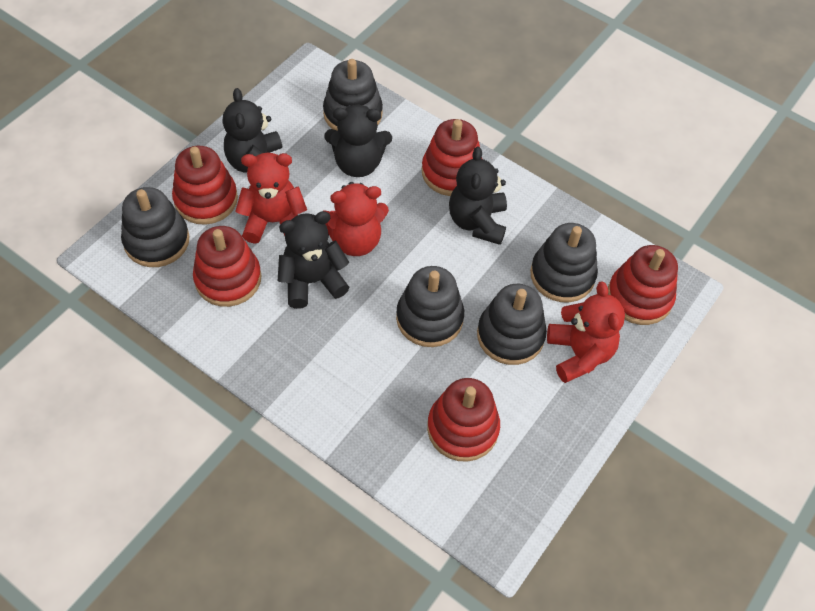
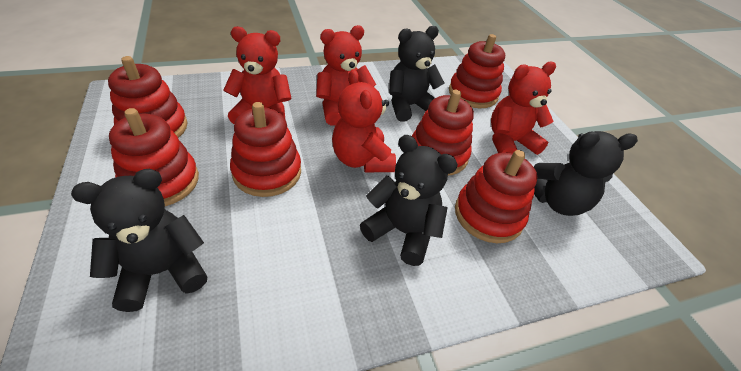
black stacking toy: [121,187,190,267] [323,59,383,131] [396,266,464,347] [477,284,547,365] [530,223,598,302] = 5 -> none = 0
red stacking toy: [172,146,238,225] [193,226,261,307] [422,119,482,196] [427,378,500,462] [608,245,678,325] = 5 -> [108,56,188,138] [109,108,199,206] [230,102,301,197] [412,90,474,175] [449,34,505,108] [455,150,537,243] = 6
red teddy bear: [235,152,307,244] [324,182,389,256] [547,282,625,383] = 3 -> [223,26,292,124] [316,25,376,126] [332,69,396,172] [491,62,556,155] = 4

